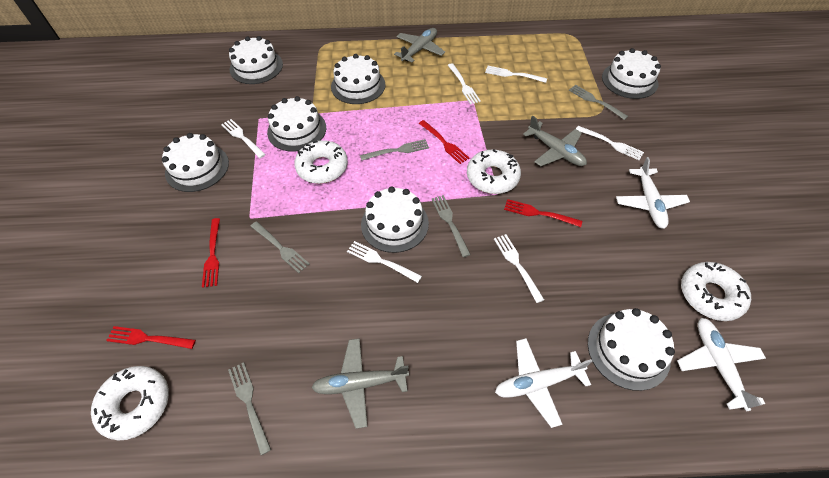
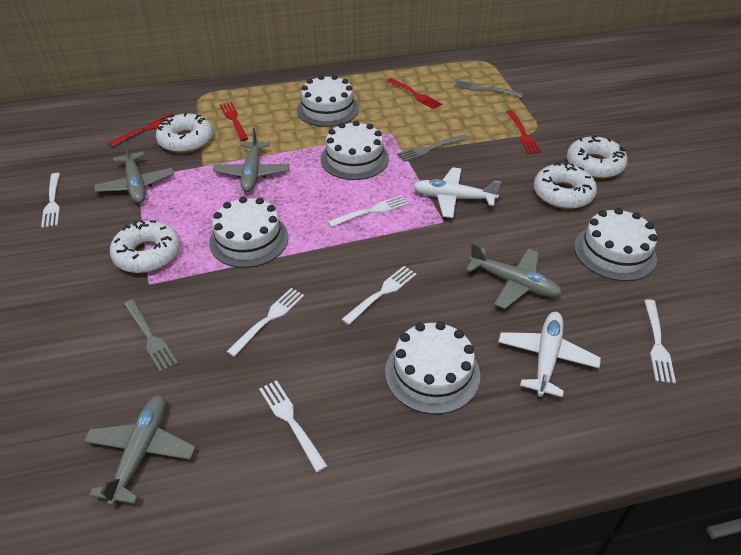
grey fork: [228,362,271,455] [250,221,310,273] [360,139,429,161] [431,195,471,257] [569,85,628,120] = 5 -> [124,299,178,372] [397,135,468,162] [454,80,523,98] = 3
grey plane: [311,338,409,429] [394,28,445,63] [523,115,587,166] = 3 -> [84,395,195,506] [94,140,174,203] [213,128,289,192] [466,243,562,309] = 4
white cake: [162,133,229,192] [229,36,283,84] [267,96,326,152] [331,54,386,104] [361,186,429,253] [588,308,675,391] [602,48,661,99] = 7 -> [209,196,289,268] [297,75,359,127] [321,121,389,180] [385,321,480,414] [574,208,658,281] = 5
white plane: [495,338,592,428] [616,157,690,229] [677,318,766,411] = 3 -> [413,167,501,218] [498,312,601,397] = 2

